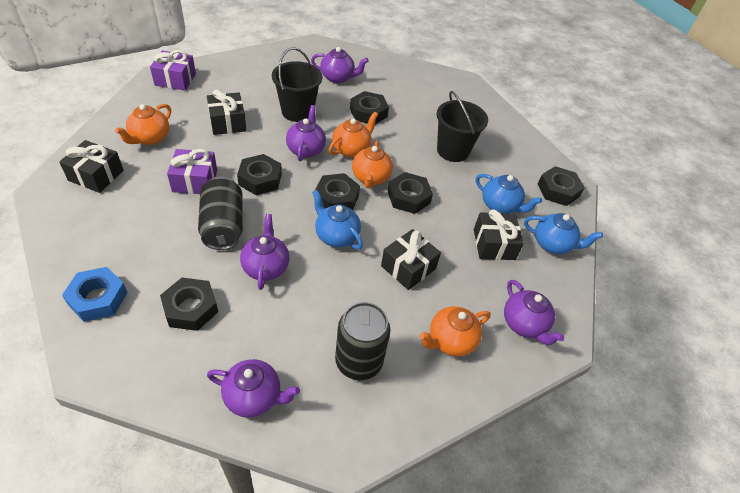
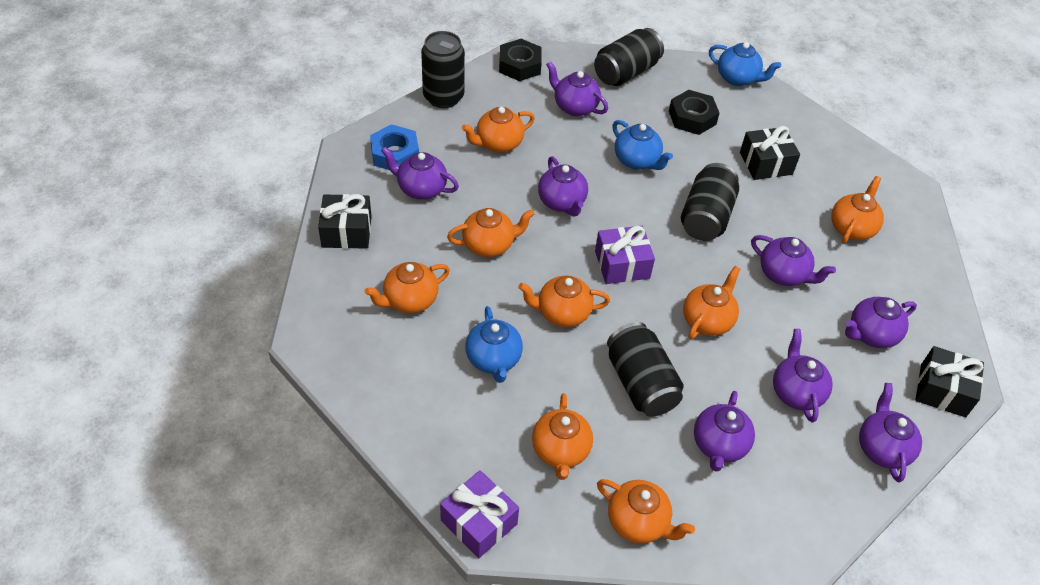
black bucket: [272,48,322,122] [437,91,488,162] = 2 -> none = 0
black can: [198,177,243,250] [335,302,390,380] = 2 -> [421,31,465,108] [594,28,664,86] [607,322,684,417] [681,163,739,241] = 4
black gift: [59,140,124,193] [207,90,246,135] [381,229,441,290] [474,209,524,260] = 4 -> [318,194,372,249] [740,126,800,180] [915,346,984,417] = 3
black nut: [160,278,218,331] [237,154,282,195] [315,173,360,210] [350,91,389,124] [388,172,433,214] [538,166,585,206] = 6 -> [499,39,542,81] [669,90,719,135] = 2
orange teapot: [115,104,171,145] [328,112,378,157] [352,141,393,189] [419,306,491,357] = 4 -> [365,262,450,313] [447,208,534,257] [462,107,535,153] [518,276,610,327] [532,393,593,480] [597,479,695,544] [683,266,740,339] [831,176,884,243] = 8
purple teapot: [207,359,300,418] [240,214,290,290] [286,105,326,161] [311,47,369,83] [504,280,564,345] = 5 -> [381,147,459,200] [538,156,588,217] [546,61,608,116] [694,391,755,472] [751,235,836,286] [773,329,833,423] [845,297,917,348] [859,383,922,482] = 8

